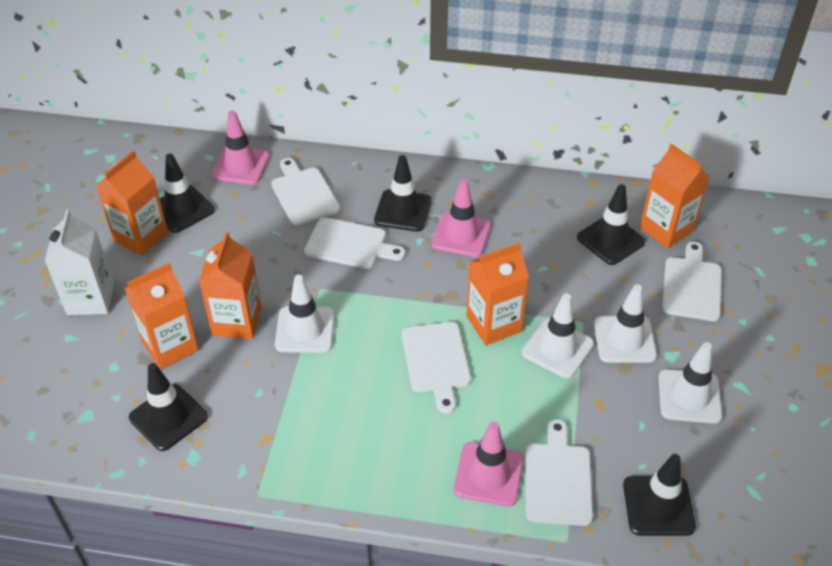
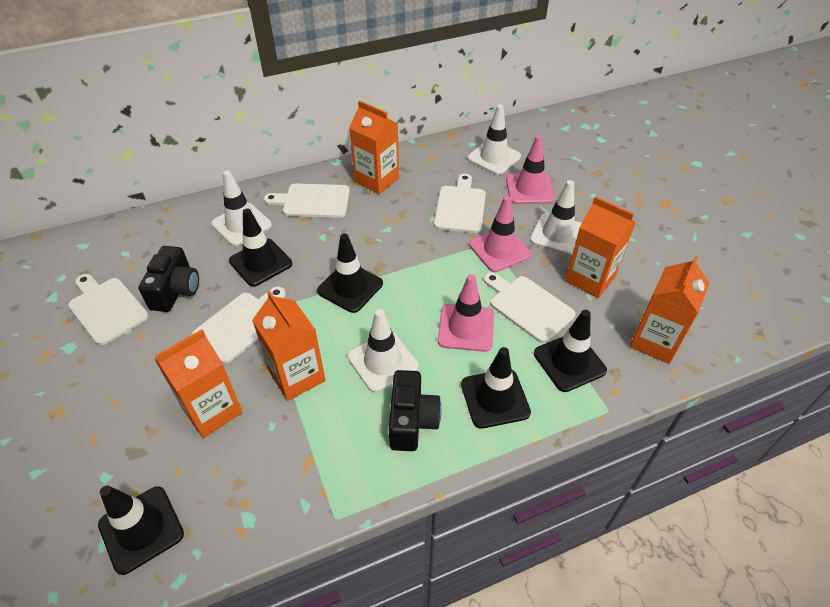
black camera: none = 0 -> [138,246,199,312] [389,370,442,451] = 2
white carton: [45,210,114,315] = 1 -> none = 0

